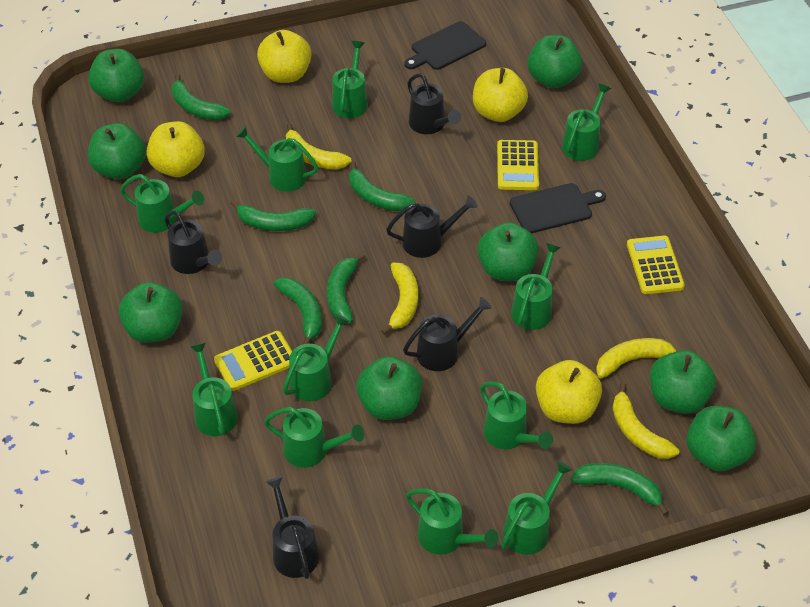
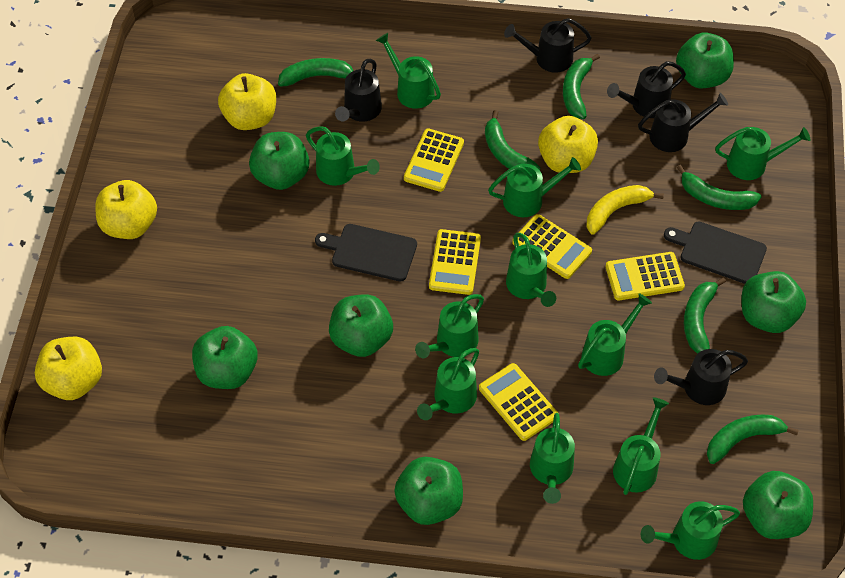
green apple: [88,49,144,102] [88,123,146,179] [119,282,183,343] [357,356,422,420] [478,222,539,281] [528,35,582,88] [650,350,716,414] [686,406,756,471] = 8 -> [192,326,258,389] [249,132,309,190] [329,294,393,357] [394,457,463,525] [676,32,734,89] [741,271,806,333] [743,471,813,539] = 7
yellow banana: [286,123,352,170] [381,263,418,335] [596,338,677,379] [612,383,679,459] = 4 -> [587,185,664,235] = 1
yellow calculator: [214,331,292,391] [497,140,539,190] [627,235,685,294] = 3 -> [404,128,464,192] [429,229,481,295] [479,363,558,441] [512,214,592,279] [606,252,685,300] = 5

